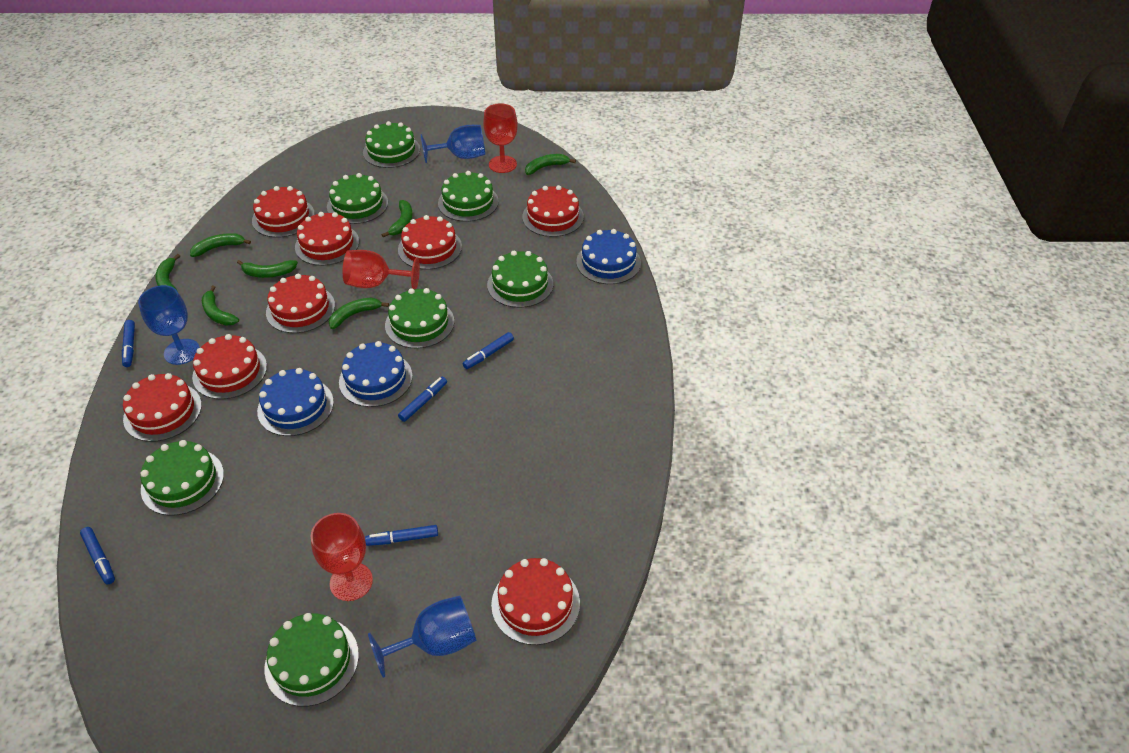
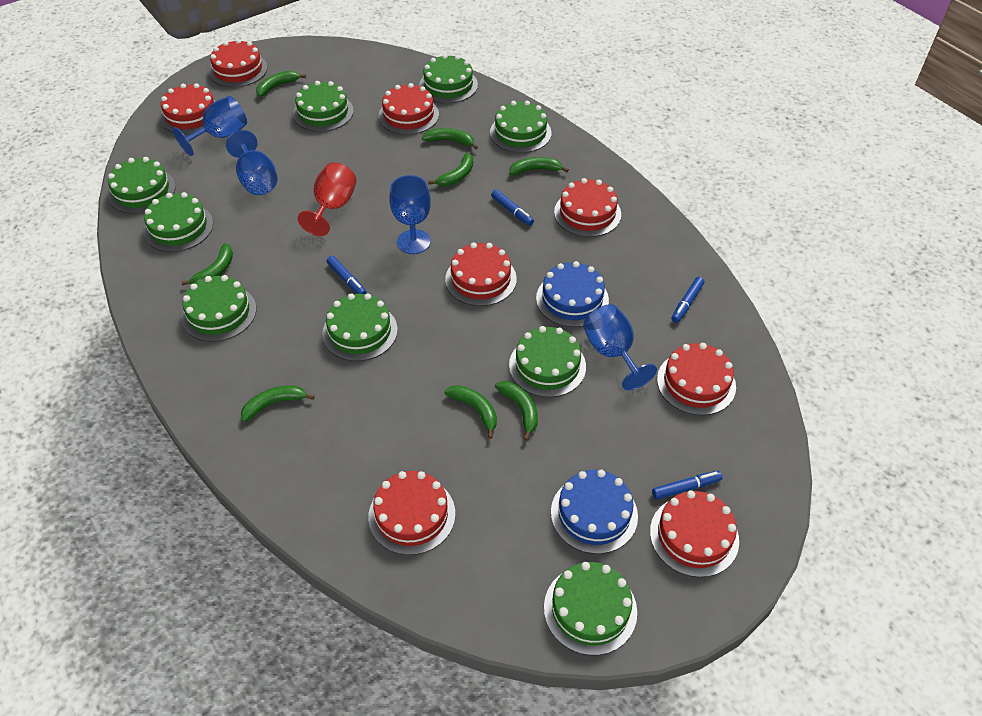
blue cake: [257,368,334,436] [339,341,413,407] [576,229,641,284] = 3 -> [536,261,609,327] [551,470,638,554] = 2
blue goblet: [138,285,200,365] [368,596,476,678] [420,125,485,163] = 3 -> [173,96,247,156] [226,130,278,195] [389,175,431,254] [583,304,657,391] = 4
blue marker: [80,527,115,584] [122,320,135,367] [365,525,438,546] [398,377,447,422] [463,332,514,369] = 5 -> [327,256,367,294] [491,189,534,226] [652,471,722,500] [672,277,704,323] = 4
green banana: [155,254,180,290] [190,233,251,257] [202,286,239,326] [237,260,298,278] [329,297,389,329] [382,200,413,237] [525,154,576,175] = 7 -> [181,243,233,286] [241,385,315,422] [256,71,306,97] [422,128,478,149] [428,153,473,186] [444,385,497,439] [495,381,538,441] [509,157,569,175] = 8
green cake: [140,440,224,516] [264,613,359,707] [327,173,388,224] [363,121,420,168] [385,288,454,349] [438,171,499,222] [487,251,553,308] = 7 -> [108,157,176,214] [144,192,213,252] [181,275,256,342] [293,81,354,132] [322,293,398,361] [419,54,478,103] [490,101,552,153] [509,326,586,397] [544,562,637,655] = 9
red goblet: [311,513,373,601] [343,250,420,289] [483,103,518,173] = 3 -> [298,162,357,236] = 1

